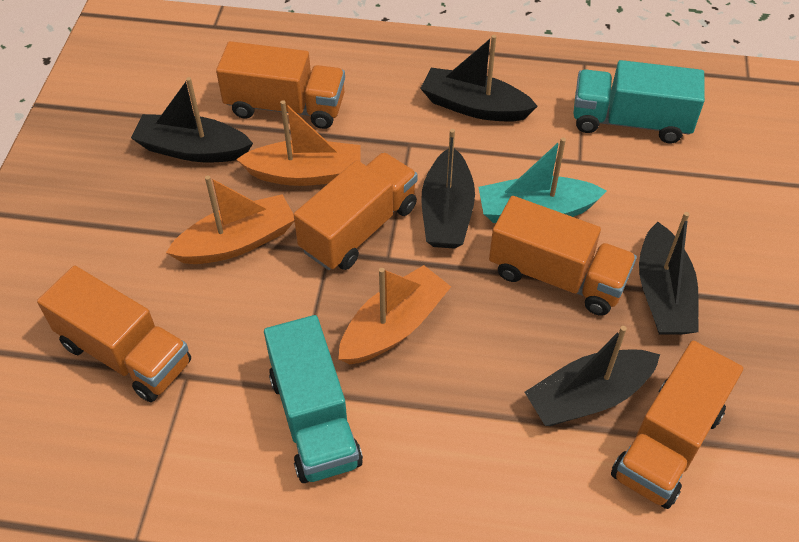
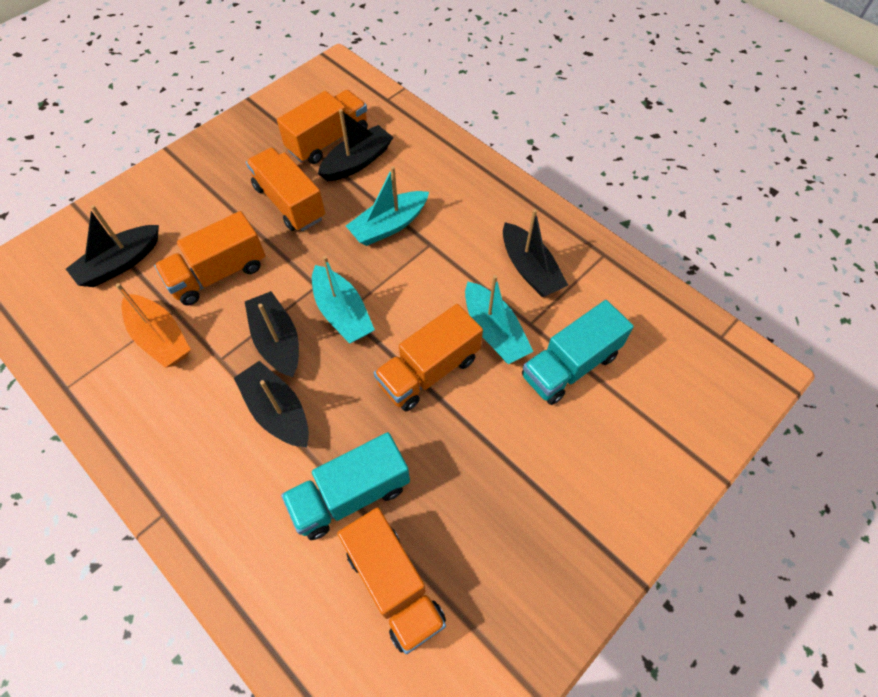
orange boat: [166,176,294,264] [236,100,361,186] [338,265,451,364] = 3 -> [116,283,191,368] = 1
turquoise boat: [478,137,607,223] = 1 -> [312,256,375,343] [346,166,429,246] [465,275,533,364] = 3

